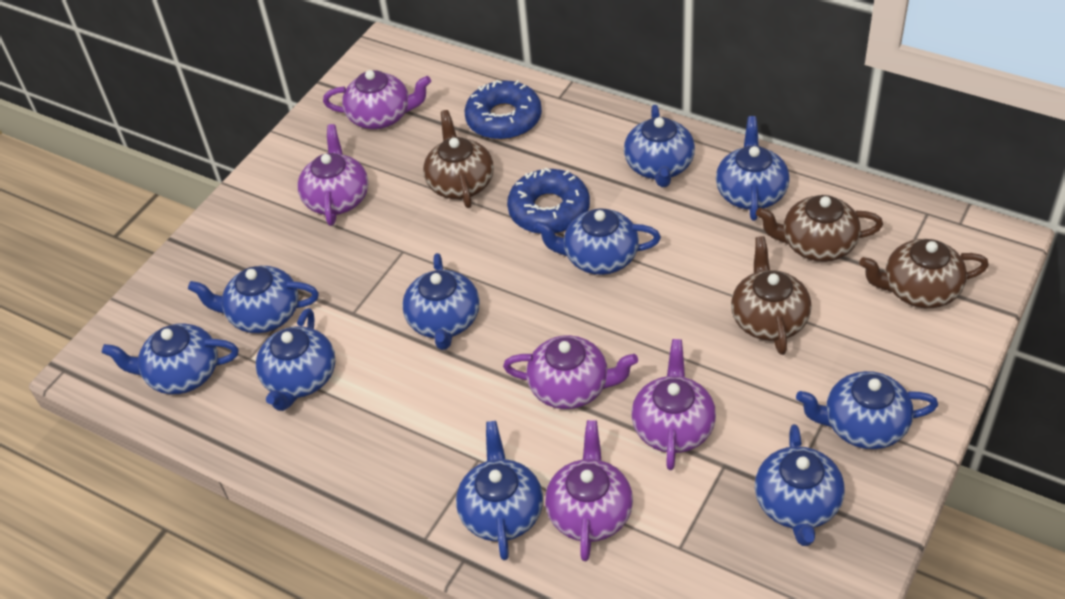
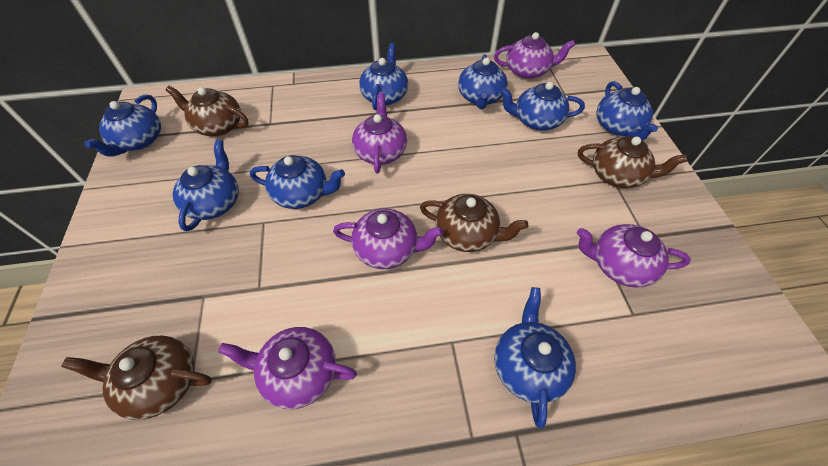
blue donut: [465,80,542,140] [507,168,590,234] = 2 -> none = 0
blue teapot: [102,323,239,394] [188,266,319,333] [256,308,335,411] [402,253,480,350] [456,421,543,560] [533,208,661,275] [624,105,695,187] [716,116,790,221] [755,424,844,546] [796,371,938,449] = 10 -> [84,94,161,156] [173,140,239,231] [250,155,345,209] [359,43,408,110] [458,54,508,109] [494,287,576,429] [499,82,585,131] [596,81,658,140] = 8

